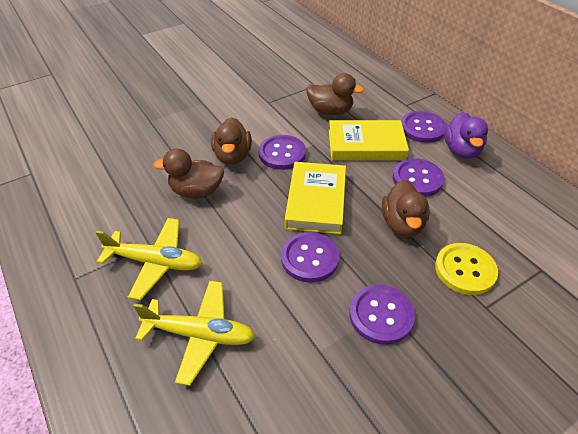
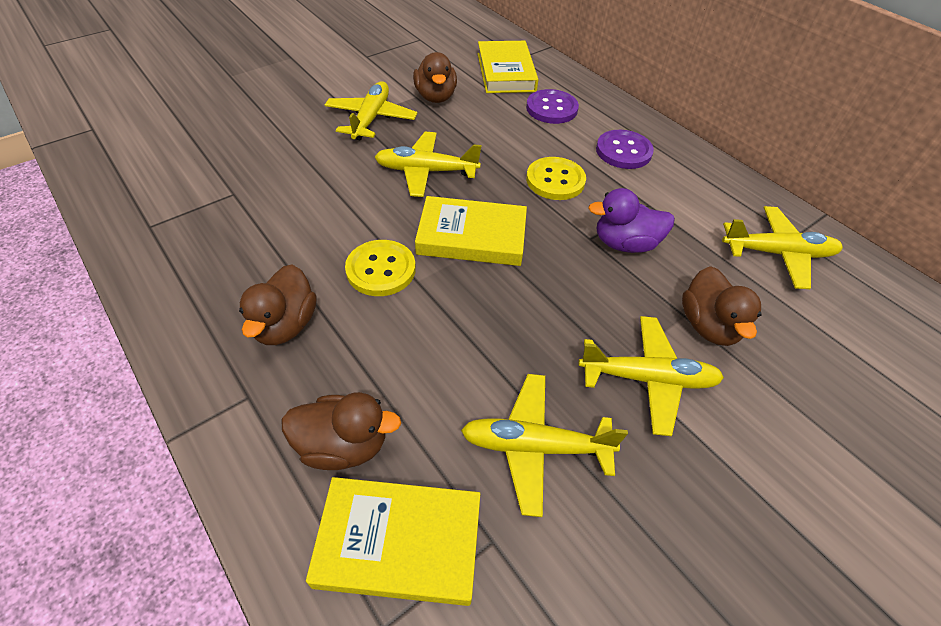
purple button: [258,135,306,170] [281,232,340,283] [349,285,415,345] [393,158,444,197] [401,111,446,143] = 5 -> [526,89,579,124] [596,130,654,169] = 2
yellow book: [285,162,346,234] [329,120,409,160] = 2 -> [306,477,480,606] [415,196,527,266] [478,41,538,93] = 3
yellow button: [435,243,498,295] = 1 -> [345,240,416,296] [526,157,586,200] = 2
yellow plane: [95,218,202,300] [133,281,255,386] = 2 -> [325,81,417,141] [375,132,482,197] [461,374,628,517] [578,316,724,436] [722,206,843,289] = 5

